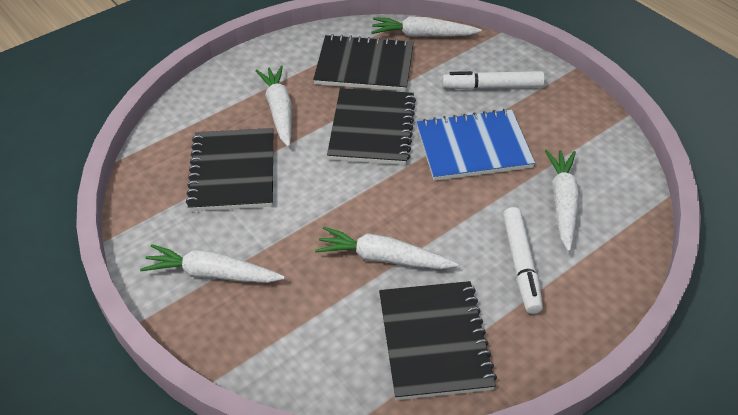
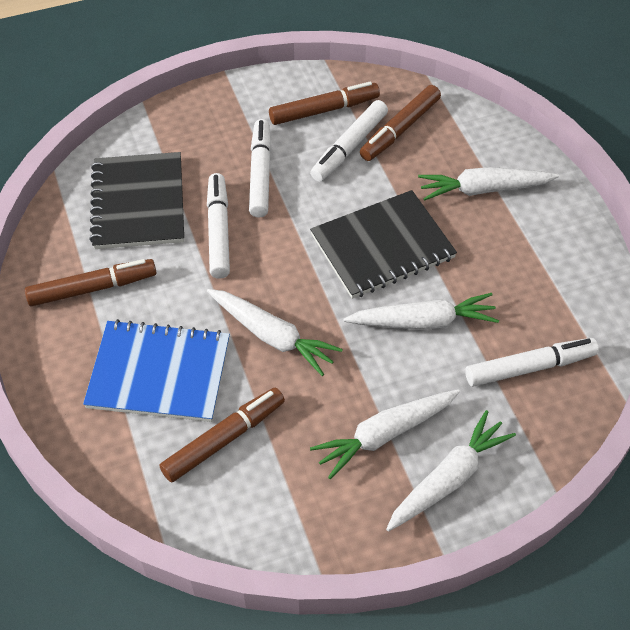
black notebook: [186,128,273,211] [313,34,414,91] [327,88,416,165] [379,281,497,400] = 4 -> [89,152,184,249] [310,190,457,299] = 2
brown marker: none = 0 -> [25,259,157,306] [159,387,285,482] [269,82,380,125] [360,85,441,161] = 4
white marker: [442,71,545,90] [503,207,543,314] = 2 -> [207,173,230,279] [249,119,271,217] [310,100,388,182] [465,338,599,387] = 4

